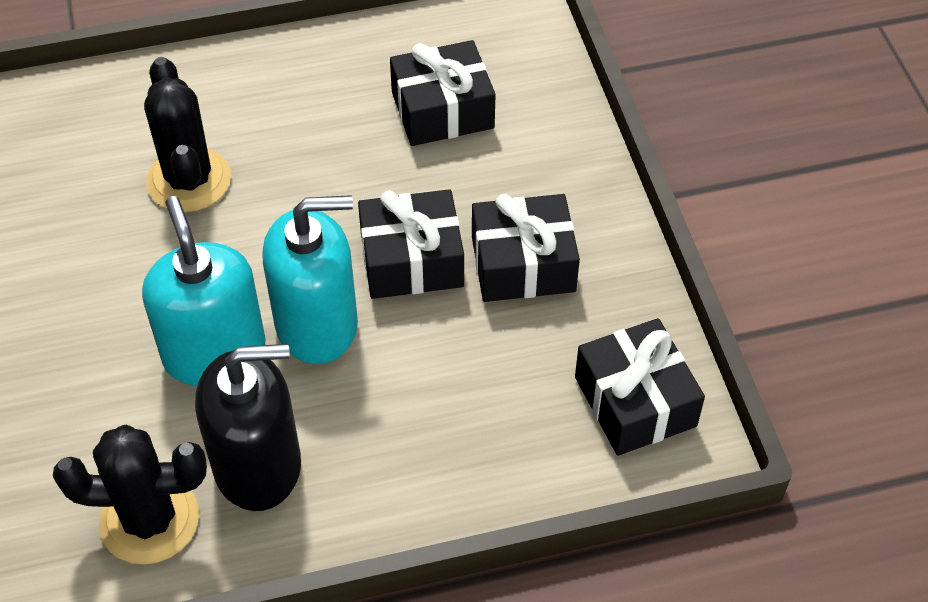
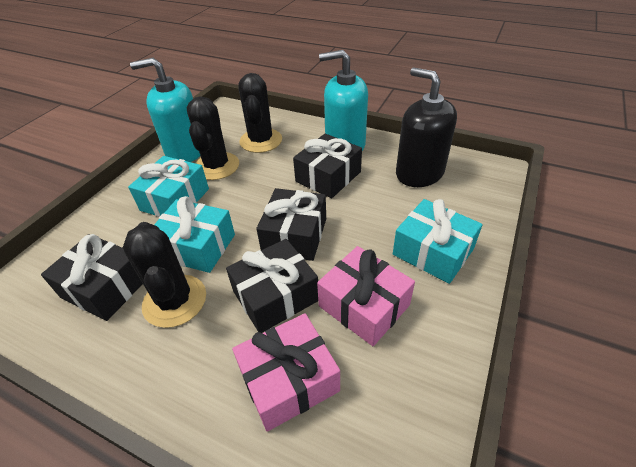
black cactus: [53,425,207,565] [144,57,231,212] = 2 -> [123,222,206,328] [187,96,239,180] [238,73,282,153] = 3
pink gift: none = 0 -> [232,314,340,432] [317,246,415,346] = 2
turquoise gift: none = 0 -> [128,156,209,217] [154,196,235,273] [393,199,483,284] = 3

